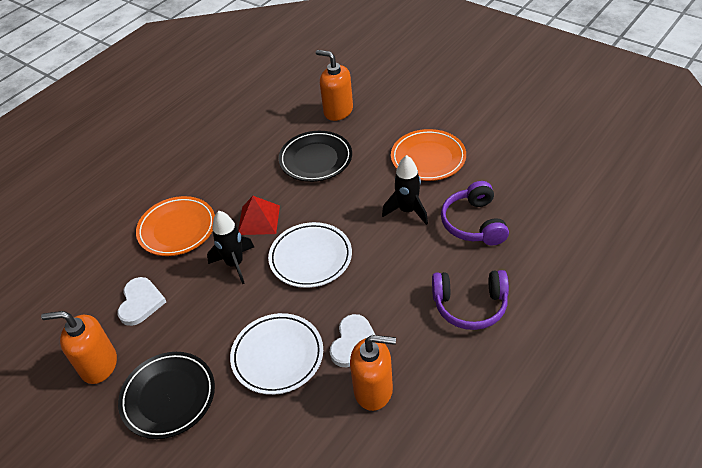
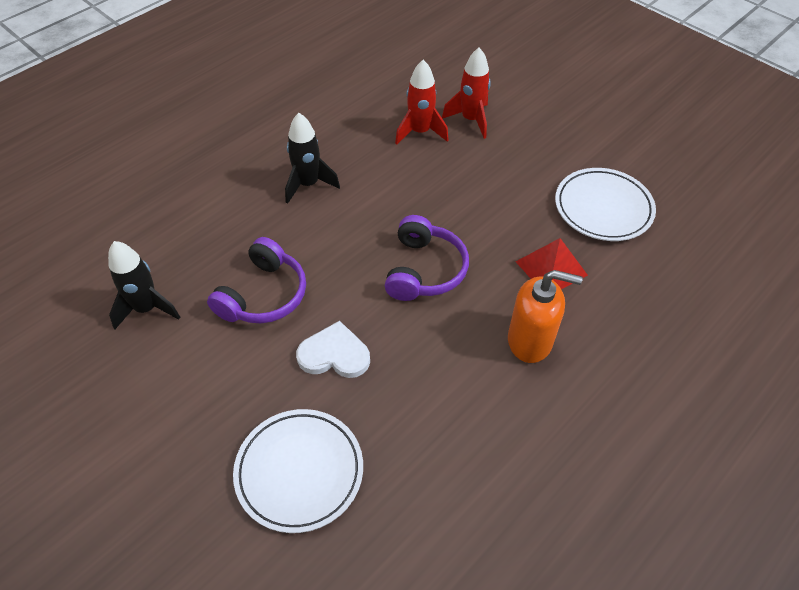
black plate: [118,352,215,439] [279,131,352,182] = 2 -> none = 0
orange plate: [136,196,215,256] [391,129,466,181] = 2 -> none = 0
orange soap dispenser: [41,311,117,384] [316,50,353,121] [350,335,396,411] = 3 -> [508,270,583,363] = 1
red rocket: none = 0 -> [395,60,448,145] [442,48,491,139] = 2
white heart: [117,277,166,326] [330,314,375,367] = 2 -> [296,321,370,378] = 1

